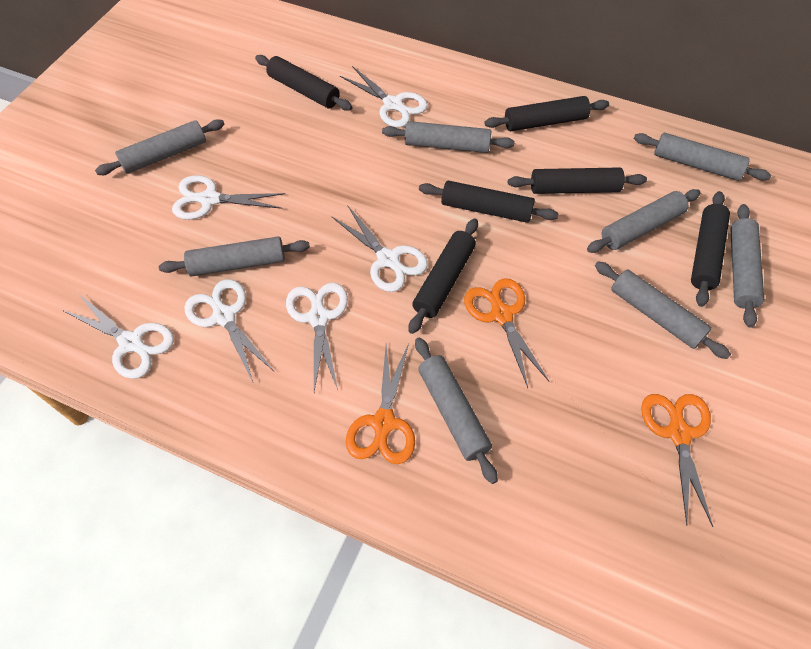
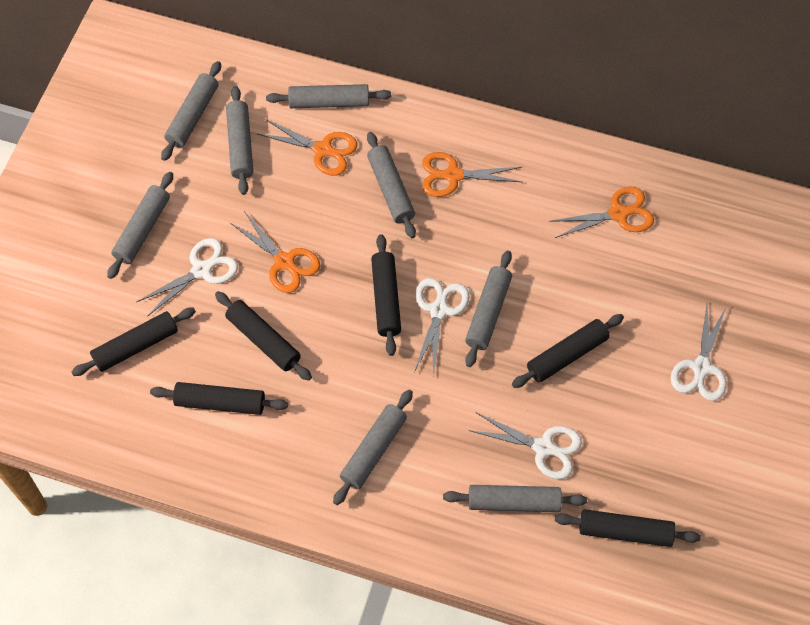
orange scissors: [346,344,415,464] [464,278,550,388] [641,394,713,527] = 3 -> [230,211,320,293] [258,119,357,176] [422,152,522,197] [549,186,654,238] = 4
white scissors: [62,294,174,379] [172,175,286,220] [184,279,274,382] [286,283,348,392] [331,205,428,292] [340,66,428,128] = 6 -> [136,238,238,317] [414,278,470,375] [469,413,582,479] [671,304,726,401] = 4

